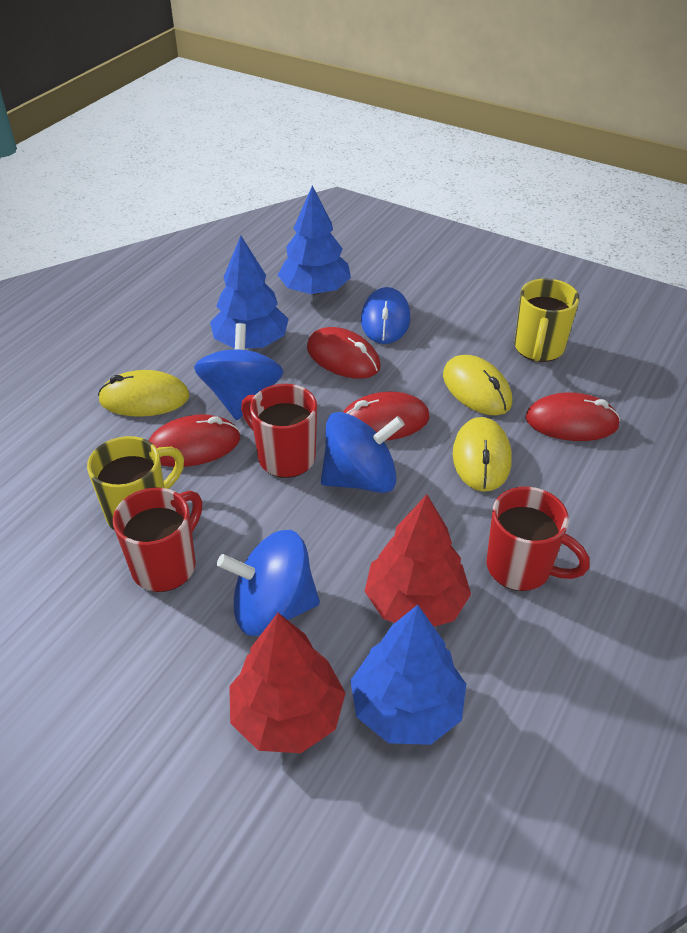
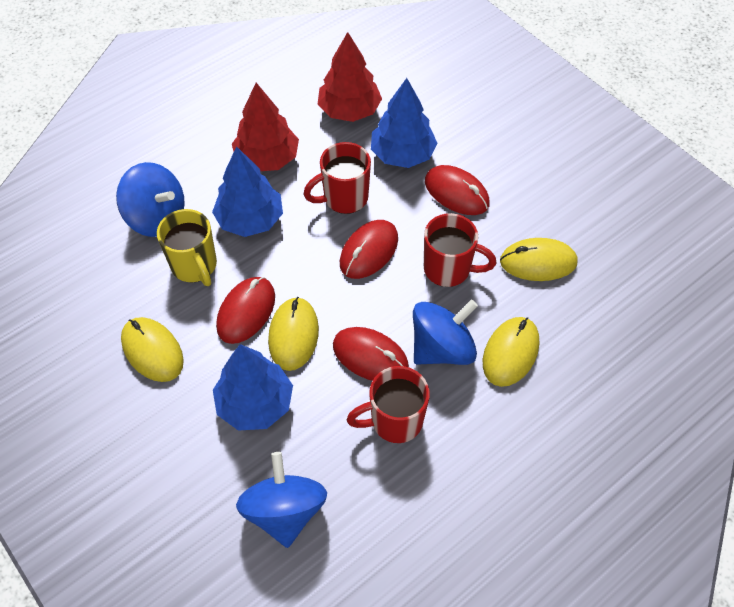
blue mouse: [361,287,411,344] = 1 -> none = 0
yellow mouse: [98,370,190,417] [443,355,512,415] [453,417,512,492] = 3 -> [121,317,184,382] [268,297,319,371] [483,317,539,387] [500,238,578,281] = 4
yellow mug: [87,436,184,531] [514,278,579,362] = 2 -> [157,209,217,286] = 1

